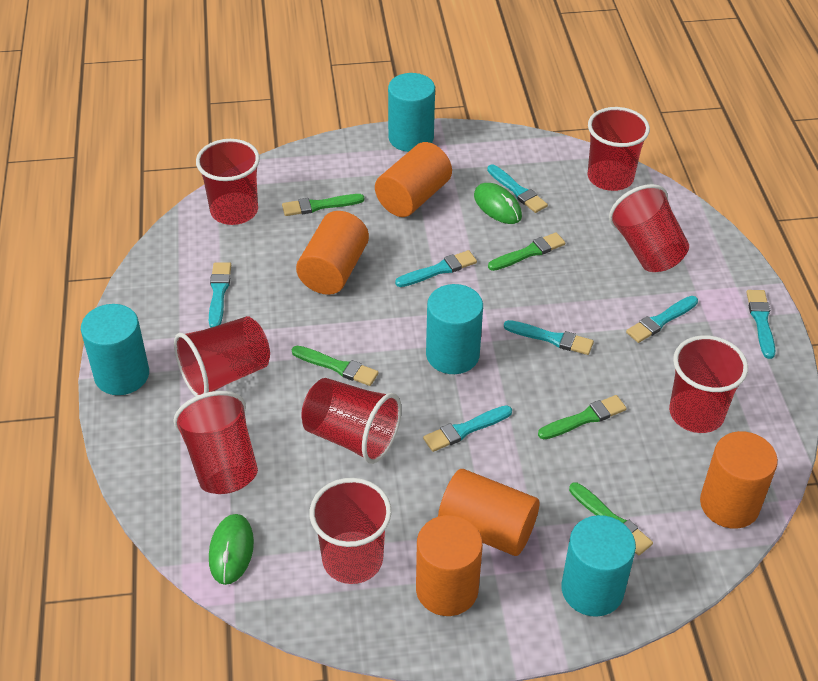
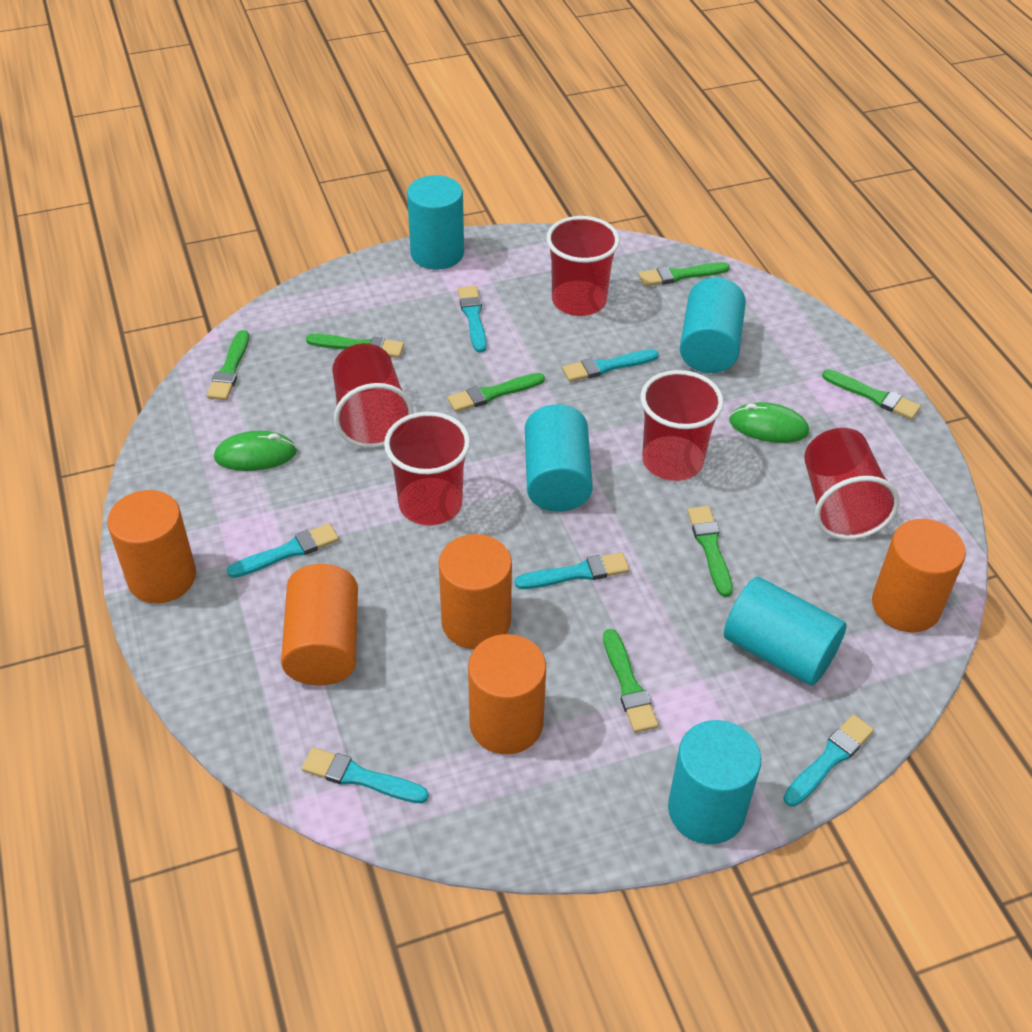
green brush: [282,194,364,216] [292,346,379,386] [488,232,565,271] [538,395,627,440] [569,482,653,555] = 5 -> [207,330,249,400] [306,334,404,358] [447,373,545,412] [603,629,658,733] [639,262,730,286] [688,506,733,597] [822,369,921,420] = 7
red cup: [174,316,270,397] [174,391,258,494] [196,139,260,225] [301,378,402,464] [310,478,391,584] [587,107,650,191] [609,184,689,272] [669,335,748,433] = 8 -> [332,343,414,448] [384,412,470,525] [546,216,620,316] [641,370,724,481] [804,428,900,540] = 5
turquoise brush: [209,262,231,328] [395,250,477,287] [423,405,512,452] [487,164,548,213] [504,320,594,355] [626,296,698,343] [746,290,776,359] = 7 -> [227,523,339,578] [302,747,429,803] [458,286,487,353] [515,552,629,589] [562,349,659,382] [783,714,874,807] = 6
turquoise cylinder: [81,304,149,395] [388,73,435,152] [426,284,483,374] [561,515,636,617] = 4 -> [407,175,464,270] [525,404,593,512] [668,720,761,844] [680,277,746,373] [724,577,847,685] = 5

